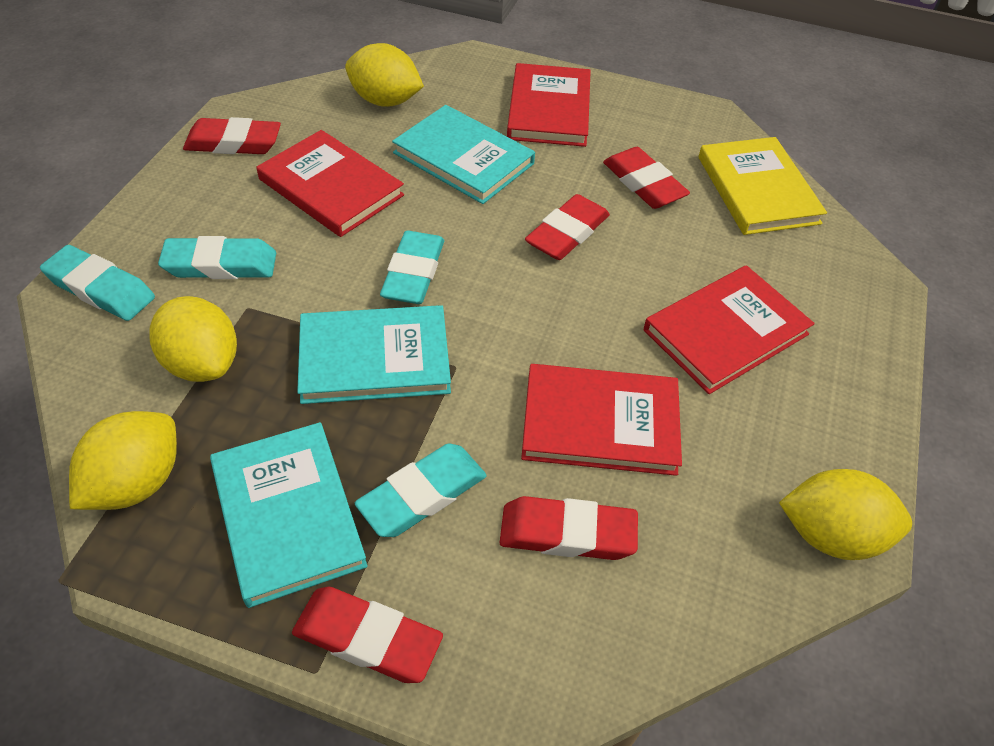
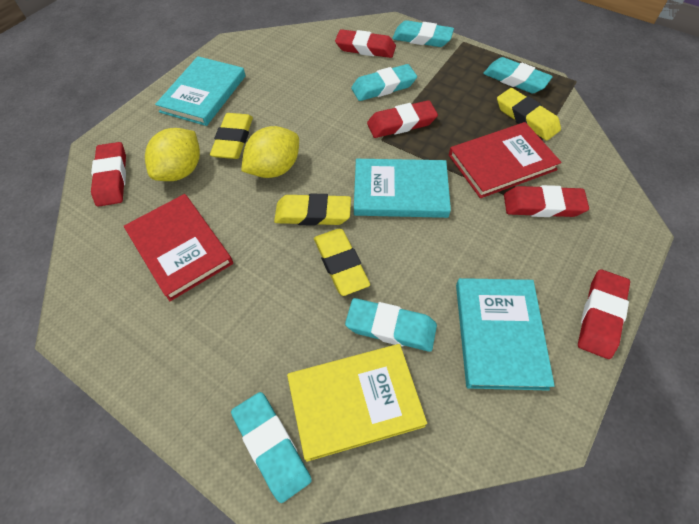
red book: [257,130,404,237] [507,63,591,147] [521,364,682,476] [643,265,815,394] = 4 -> [124,194,233,301] [449,122,561,198] = 2
turquoise eraser: [40,245,155,321] [158,236,276,279] [354,443,487,537] [380,231,444,304] = 4 -> [231,392,312,503] [345,298,437,352] [351,64,417,101] [392,20,454,47] [483,57,553,94] = 5
yellow eraser: none = 0 -> [210,113,253,159] [274,193,351,226] [314,229,370,296] [497,88,561,141] = 4
yellow lemon: [69,411,177,510] [149,296,237,382] [345,43,424,107] [779,469,912,560] = 4 -> [145,128,200,181] [241,126,299,178] = 2

